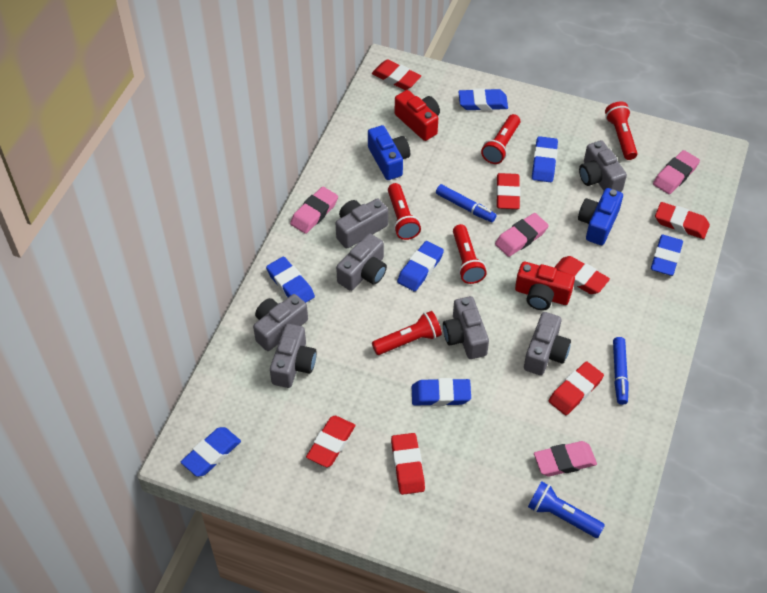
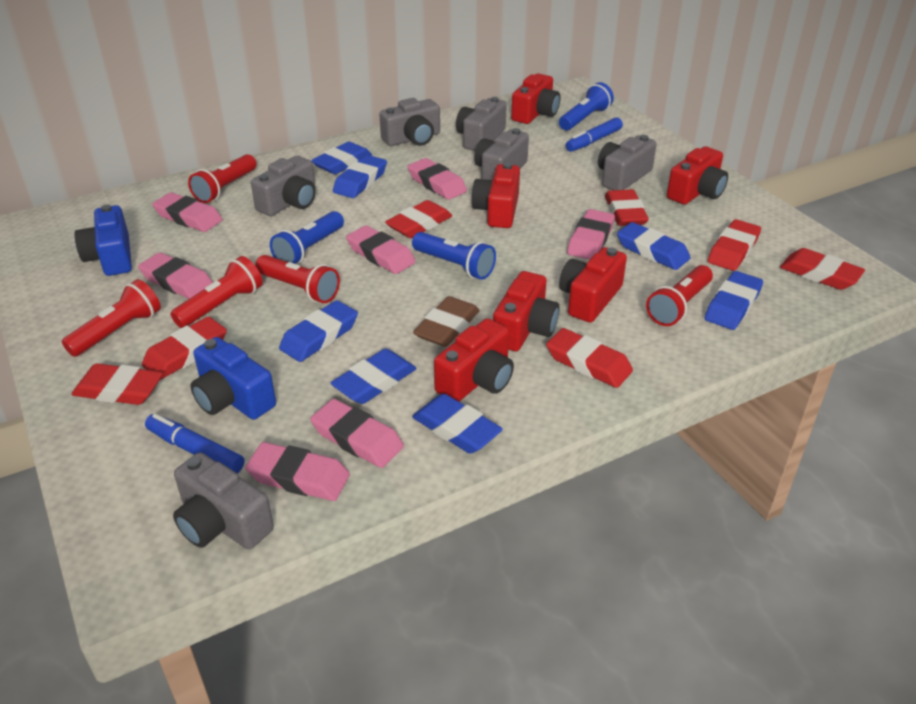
blue flashlight: [528,481,605,538] = 1 -> [270,211,344,264] [412,232,496,280] [559,82,614,130] = 3
brown eraser: none = 0 -> [413,296,480,347] = 1
grey camera: [253,294,308,351] [270,324,317,388] [336,198,388,249] [336,234,387,291] [443,296,489,359] [524,312,571,375] [579,140,627,192] = 7 -> [173,452,274,549] [251,156,316,216] [379,98,440,146] [456,97,507,151] [474,128,529,180] [598,135,657,190] = 6
pink eraser: [290,187,338,234] [495,213,549,257] [534,441,597,476] [653,150,700,194] = 4 -> [138,252,213,299] [152,192,223,232] [245,442,350,501] [310,399,404,468] [346,226,416,274] [407,158,467,200] [567,209,615,260] = 7
red camera: [395,90,440,141] [515,262,575,310] = 2 -> [434,318,514,401] [472,163,520,228] [493,271,560,351] [511,73,560,124] [559,247,627,322] [667,146,728,205] = 6

